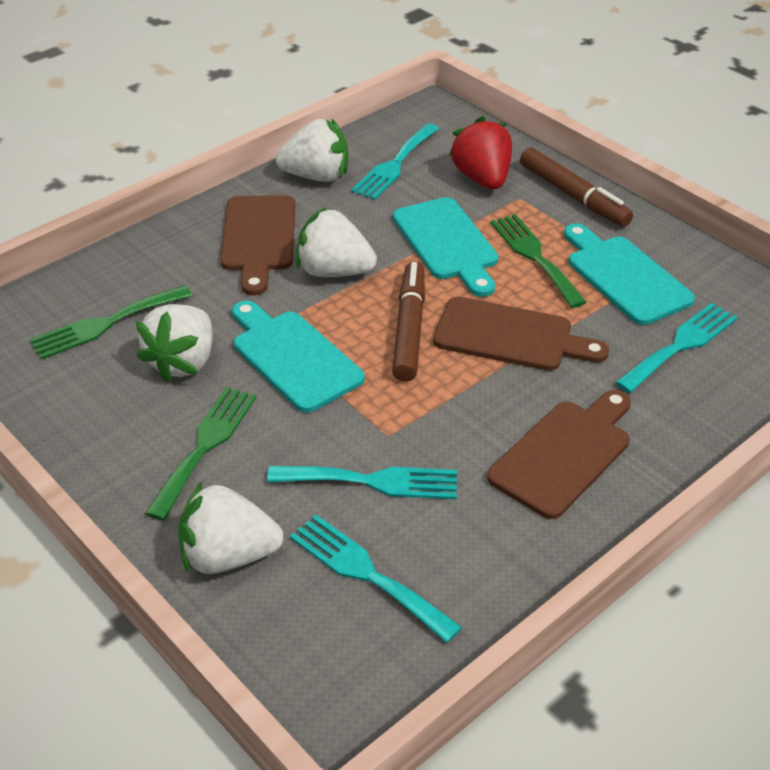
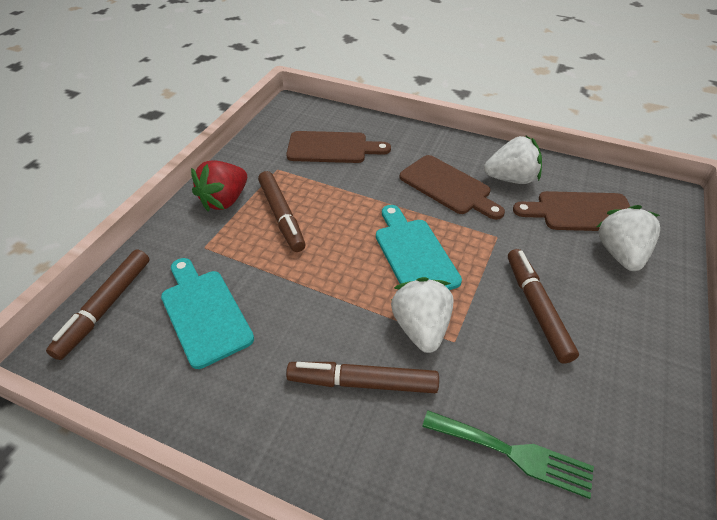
brown marker: [392,262,425,382] [520,147,633,227] = 2 -> [46,249,149,360] [258,171,305,252] [286,362,439,393] [508,249,579,364] = 4
green fork: [29,285,192,360] [145,387,257,521] [491,214,587,308] = 3 -> [422,410,594,499] = 1
turquoise cutting board: [232,300,365,413] [393,197,498,297] [564,224,695,325] = 3 -> [161,258,254,369] [376,205,462,290] = 2
turquoise fork: [267,466,457,499] [290,515,462,643] [351,123,439,200] [615,303,738,393] = 4 -> none = 0
white strawberry: [136,304,213,382] [178,481,283,574] [276,118,348,182] [296,207,377,277] = 4 -> [391,277,454,353] [484,136,542,184] [597,205,660,271] = 3

